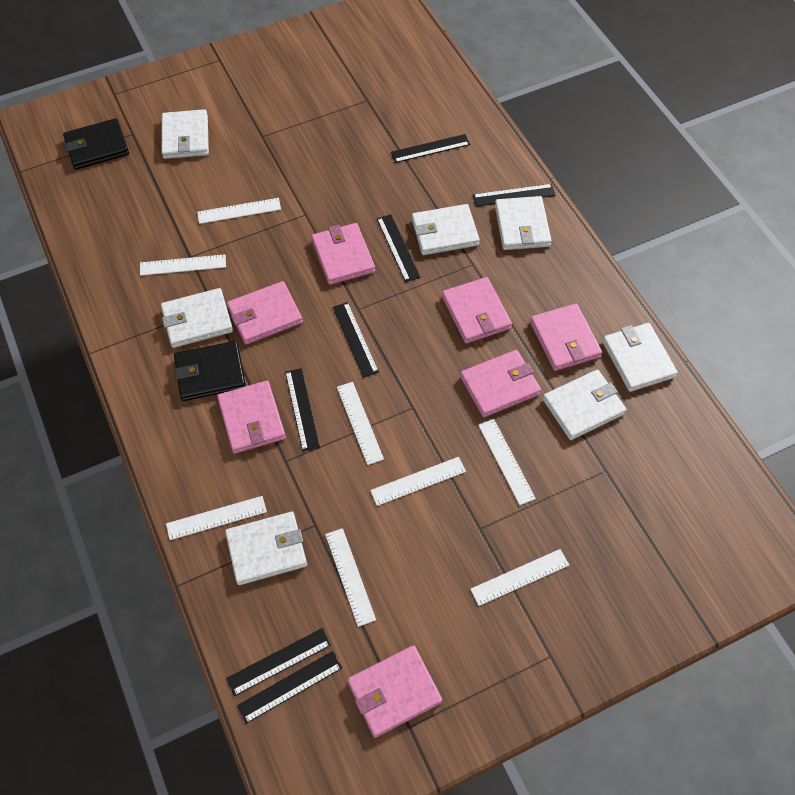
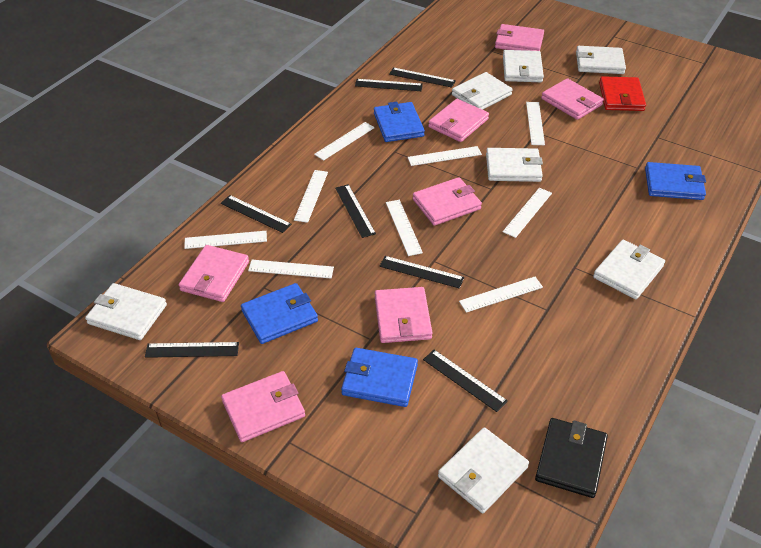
black wallet: [63,118,129,170] [174,341,246,401] = 2 -> [535,418,608,498] = 1
blue wallet: none = 0 -> [241,283,318,344] [341,348,418,407] [374,102,425,142] [645,162,706,200] = 4
red wallet: none = 0 -> [599,76,646,111] = 1
white ruler: [140,254,226,276] [166,496,267,540] [197,198,281,224] [325,528,376,627] [337,382,384,465] [370,457,466,506] [470,549,569,606] [478,419,536,505] = 8 -> [184,231,267,249] [248,260,334,278] [294,170,328,223] [314,122,375,161] [386,200,423,256] [408,146,482,166] [459,277,543,313] [503,188,552,238] [526,102,545,145] = 9

